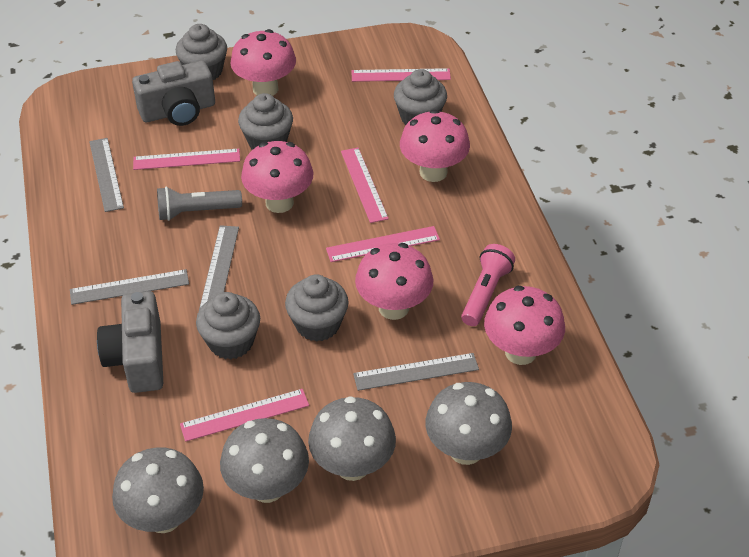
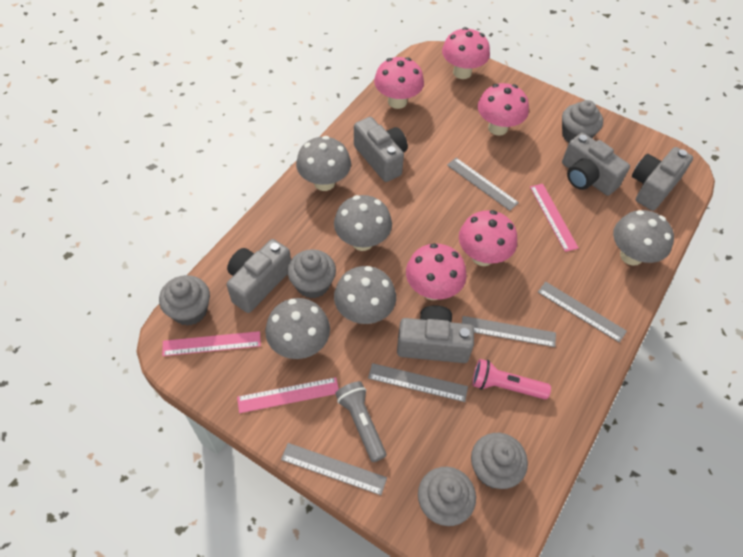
grey camera: [97,291,163,393] [132,61,215,126] = 2 -> [227,239,291,313] [354,117,408,182] [397,305,474,363] [562,133,630,196] [632,147,693,211] = 5
grey mushroom: [112,448,204,533] [220,418,309,503] [308,396,396,481] [426,382,512,465] = 4 -> [265,298,330,359] [296,136,351,191] [334,195,392,251] [334,266,396,324] [613,210,674,266] = 5
grey ruler: [70,269,189,305] [89,138,124,212] [199,225,239,310] [353,353,479,391] = 4 -> [281,443,387,495] [368,363,468,402] [447,158,519,211] [462,316,556,347] [538,282,627,343] = 5
pink ruler: [133,149,240,170] [180,389,309,442] [326,226,440,262] [341,148,389,223] [352,68,451,82] = 5 -> [162,331,261,356] [237,377,339,413] [530,184,579,252] = 3

